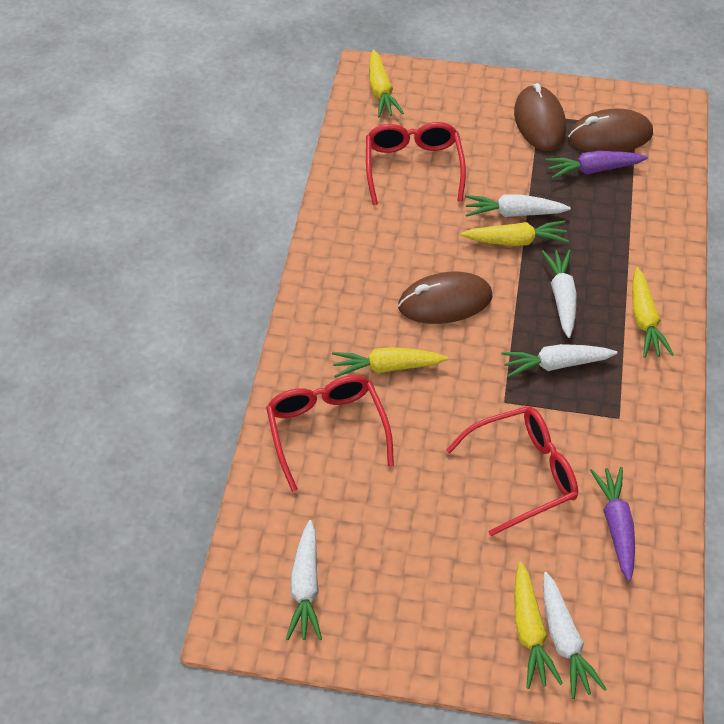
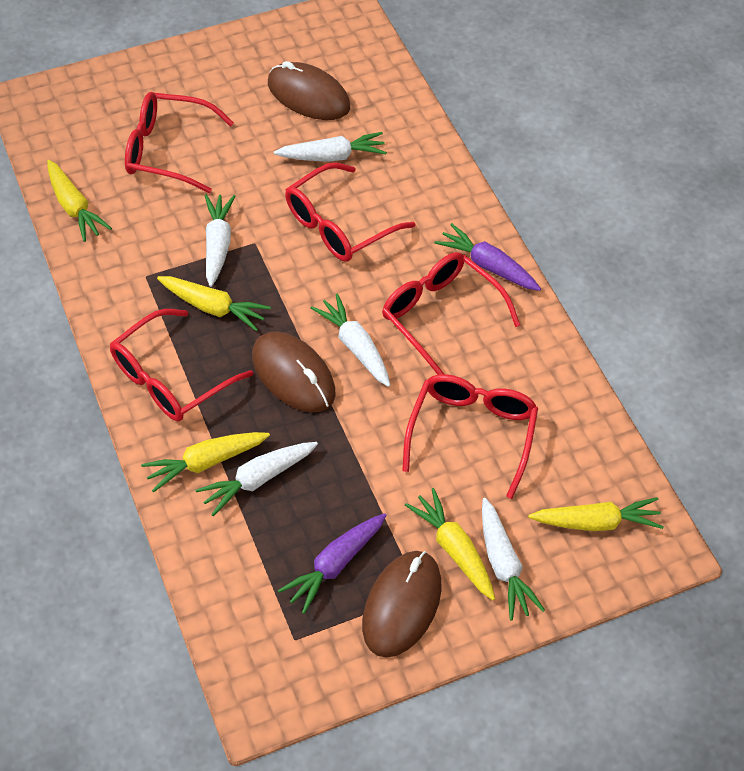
red glasses: [266,375,394,492] [366,122,466,205] [446,406,578,536] = 3 -> [110,309,253,422] [125,92,234,193] [285,162,416,262] [382,252,520,375] [402,374,538,499] = 5

